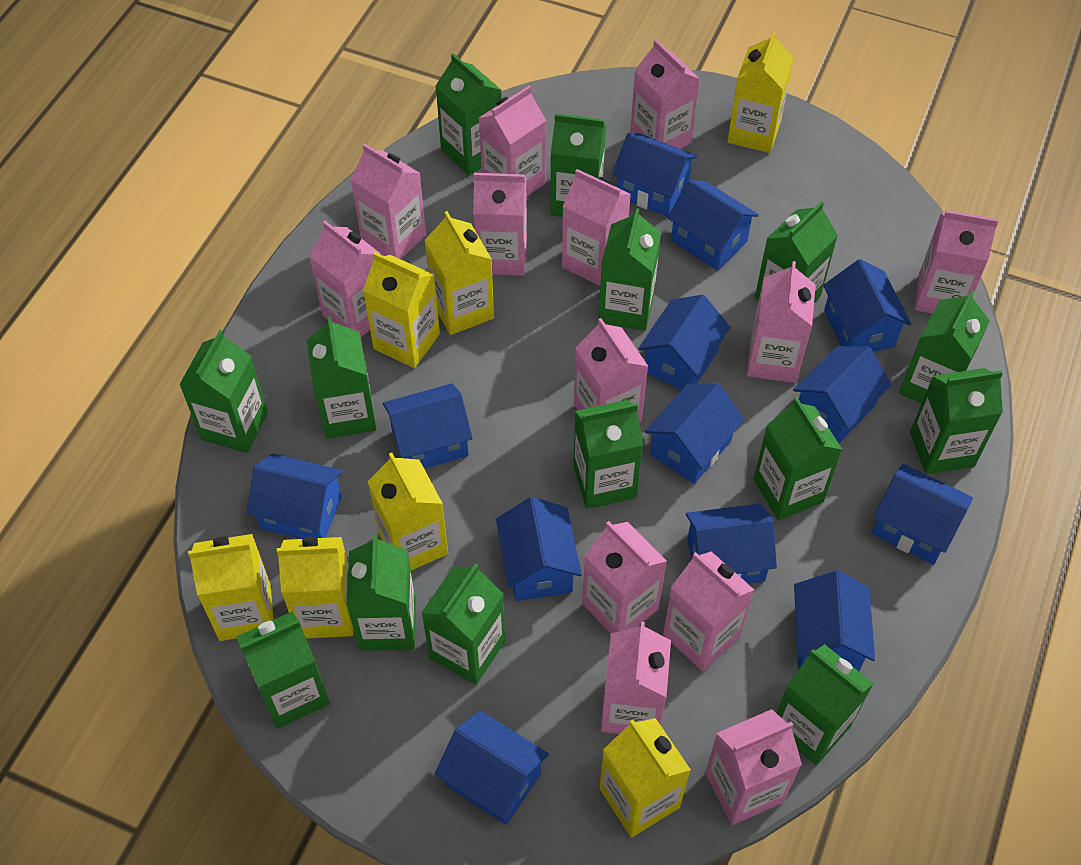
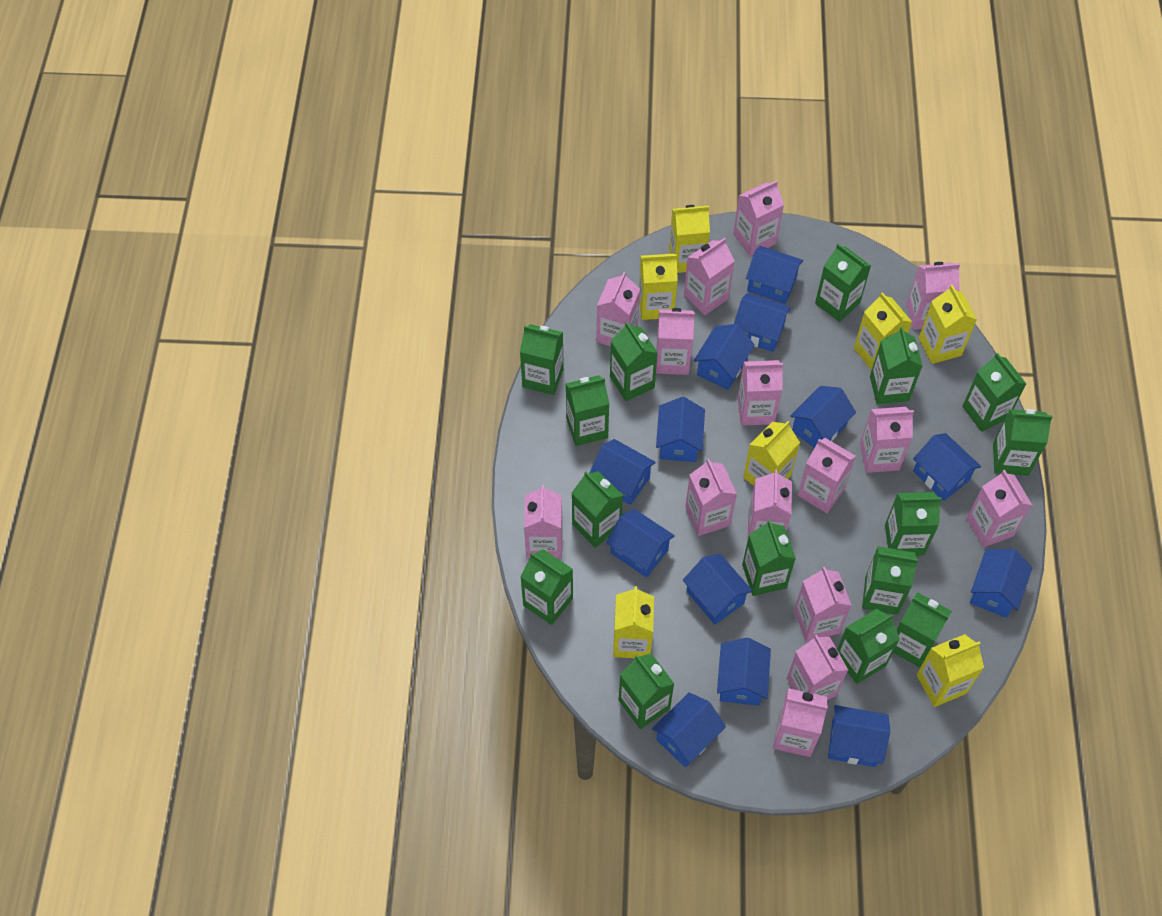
green carton: [179,330,268,453] [236,611,330,729] [307,317,377,439] [346,534,416,651] [421,563,505,685] [435,53,502,175] [550,113,606,217] [573,400,643,509] [599,208,661,331] [754,397,843,520] [755,201,838,302] [777,644,874,765] [899,290,990,404] [910,368,1003,474] = 14 -> [520,324,564,395] [520,549,573,625] [566,375,609,446] [572,471,623,548] [610,322,658,401] [619,654,674,729] [742,520,796,596] [815,243,871,322] [837,609,900,684] [862,546,918,615] [870,327,923,404] [885,492,941,556] [893,592,952,668] [962,353,1026,432] [993,409,1053,476] = 15
pink carton: [309,221,381,337] [351,144,426,259] [473,173,527,276] [479,86,546,197] [562,169,631,286] [574,318,648,423] [582,521,667,634] [601,622,671,734] [630,39,700,149] [663,551,754,671] [705,709,802,825] [747,261,816,383] [915,210,999,314] = 13 -> [524,485,563,559] [596,272,640,346] [656,308,695,375] [684,238,735,315] [685,459,737,536] [733,180,784,256] [738,360,783,426] [747,470,792,542] [773,688,828,757] [787,635,848,700] [794,567,852,642] [798,438,856,513] [860,407,914,473] [906,262,960,330] [966,470,1032,547] = 15

